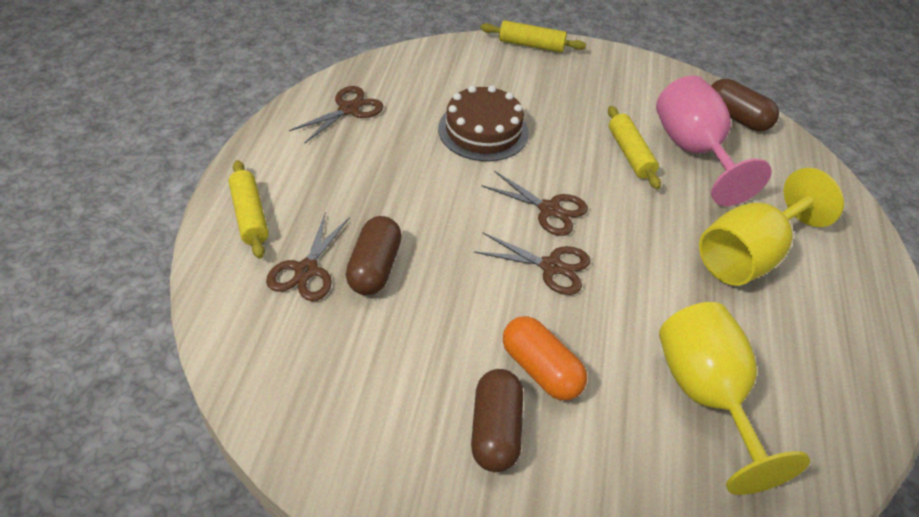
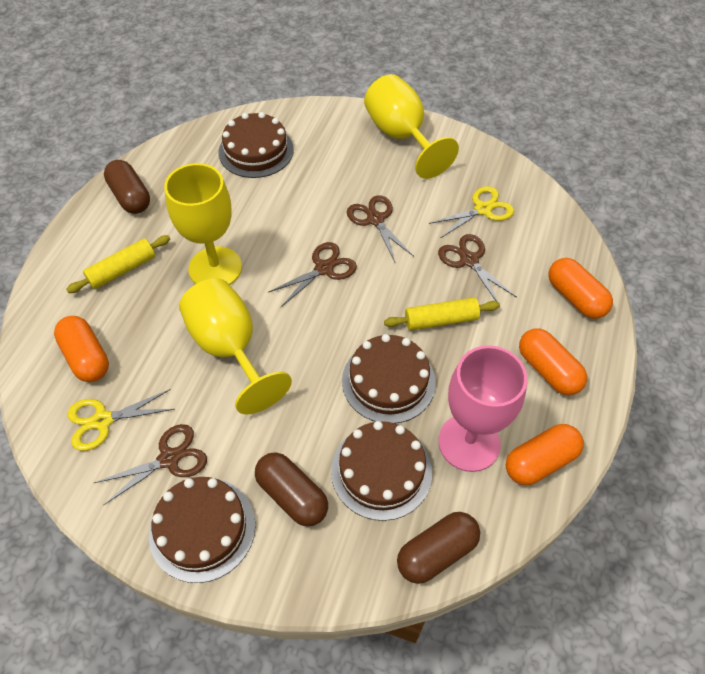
brown cake: [438,85,529,161] = 1 -> [149,477,255,583] [219,112,294,178] [331,421,432,521] [342,334,436,423] = 4
orange capsule: [503,316,587,400] = 1 -> [54,316,109,382] [505,424,584,485] [519,328,587,395] [548,258,613,319] = 4
yellow goblet: [659,302,810,495] [699,168,844,286] = 2 -> [164,163,242,285] [179,278,292,415] [364,74,459,179] = 3
yellow rolling pin: [229,160,269,259] [480,20,586,53] [608,106,661,189] = 3 -> [66,235,170,293] [384,297,500,330] = 2
yellow scissors: none = 0 -> [67,389,175,451] [429,186,514,238] = 2

